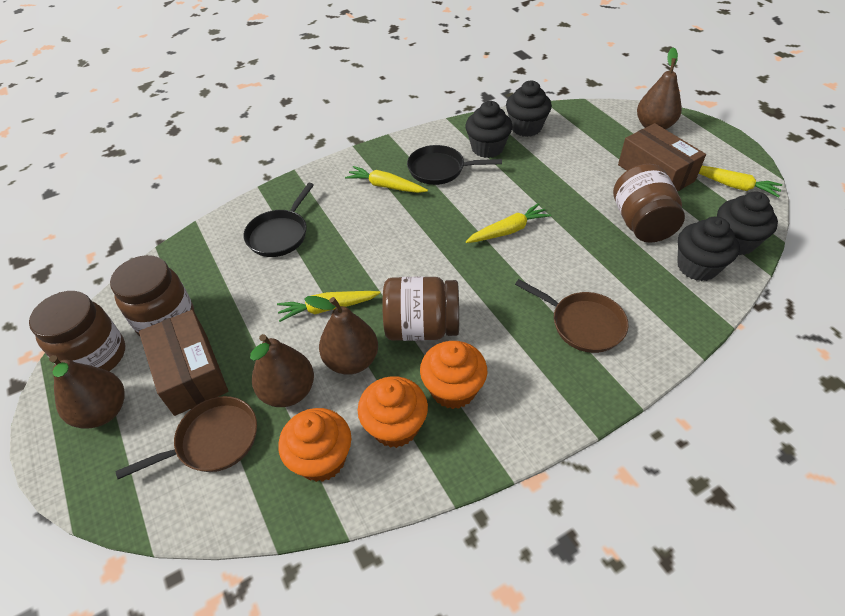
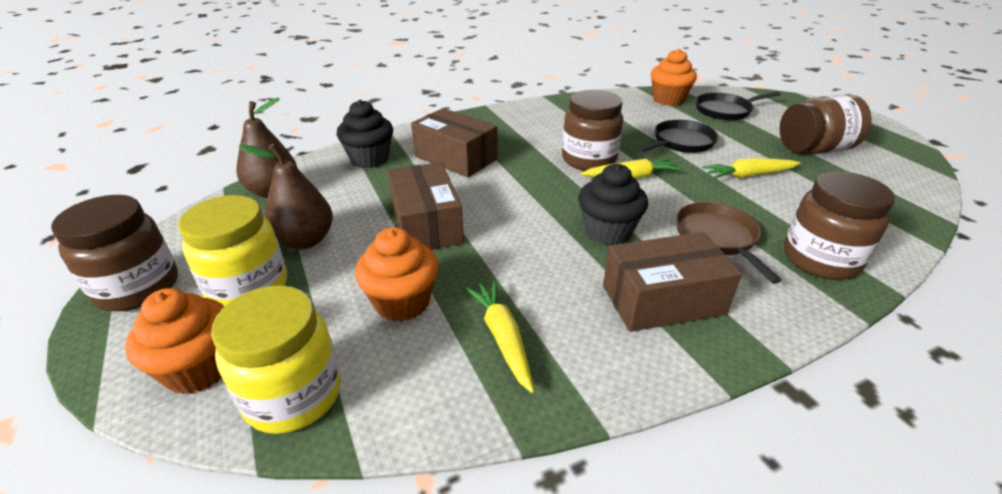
black cupcake: [465,101,513,158] [506,81,552,137] [677,216,740,281] [717,191,778,255] = 4 -> [337,100,393,169] [578,164,648,245] = 2
brown box: [139,310,228,416] [618,123,706,192] = 2 -> [387,162,464,250] [411,108,498,177] [603,232,742,332] = 3
brown pan: [116,396,257,479] [515,279,628,353] = 2 -> [676,202,782,284] = 1
brown pear: [49,355,125,429] [250,334,314,407] [304,296,378,375] [637,47,682,129] = 4 -> [237,98,297,198] [239,143,333,249] = 2
yellow carrot: [277,291,380,322] [345,166,428,193] [466,203,551,243] [699,166,782,197] = 4 -> [465,280,534,393] [580,158,682,178] [702,158,801,179] = 3
yellow jar: none = 0 -> [178,195,287,307] [211,285,341,434] = 2

